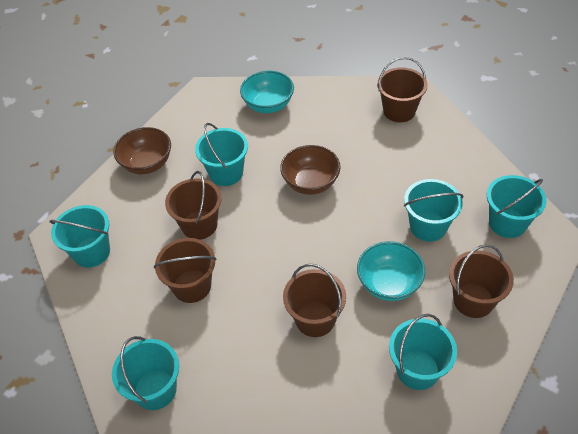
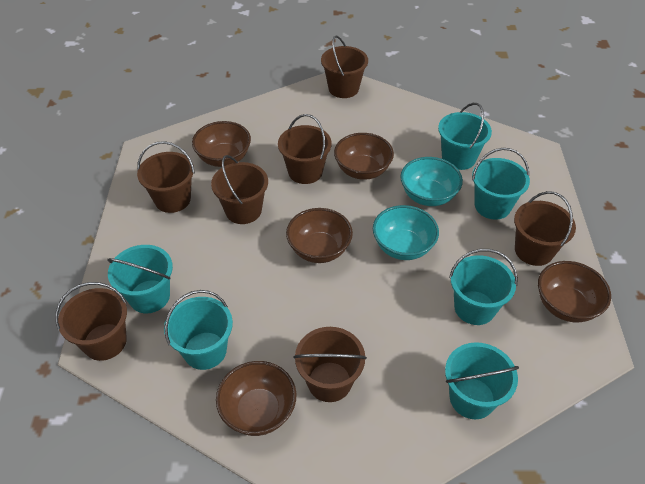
brown bowl: [113,127,171,174] [280,145,340,195] = 2 -> [192,121,251,167] [216,361,296,436] [286,208,353,263] [334,133,394,180] [538,261,611,323] = 5
brown bucket: [154,238,216,303] [165,171,221,240] [283,264,346,337] [377,57,428,122] [449,244,514,318] = 5 -> [55,282,127,361] [137,141,195,213] [211,155,268,224] [278,114,332,184] [294,327,367,402] [321,36,368,98] [514,191,576,266] = 7

